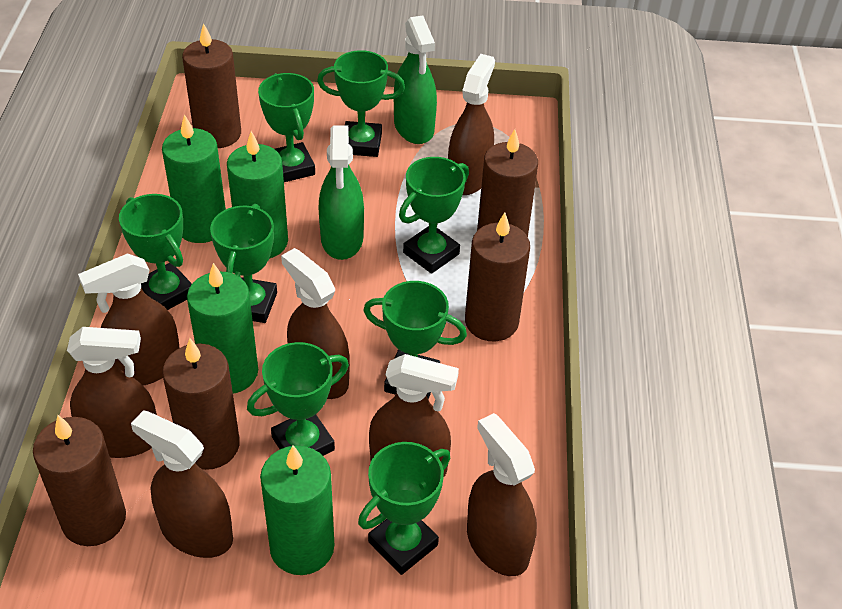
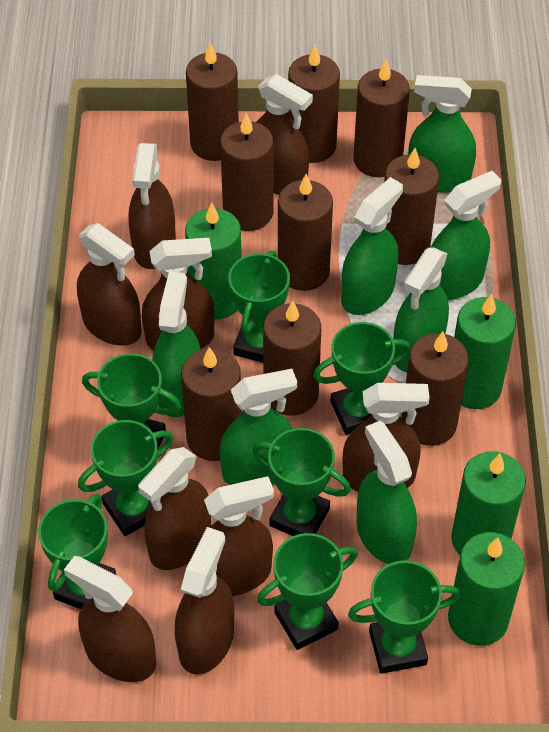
brown candle: [33,415,126,546] [162,338,240,470] [182,23,241,148] [465,213,530,341] [477,129,538,237] = 5 -> [181,347,242,461] [186,43,239,161] [220,113,274,231] [263,300,321,416] [278,174,333,291] [288,45,340,163] [354,60,410,177] [384,148,439,265] [402,332,469,446] = 9
brown spray bottle: [67,327,157,458] [78,253,179,386] [131,411,233,558] [281,248,350,399] [369,354,459,477] [448,54,495,195] [467,413,537,576] = 7 -> [64,556,156,682] [77,223,142,346] [128,143,176,269] [138,447,211,570] [142,238,215,351] [175,527,234,674] [195,476,274,596] [256,74,313,195] [342,383,430,492] = 9
green spray bottle: [319,125,364,260] [394,15,437,144] = 2 -> [152,271,201,417] [219,369,297,485] [341,177,403,315] [357,421,417,564] [393,247,449,372] [408,75,476,193] [430,171,501,300] = 7

